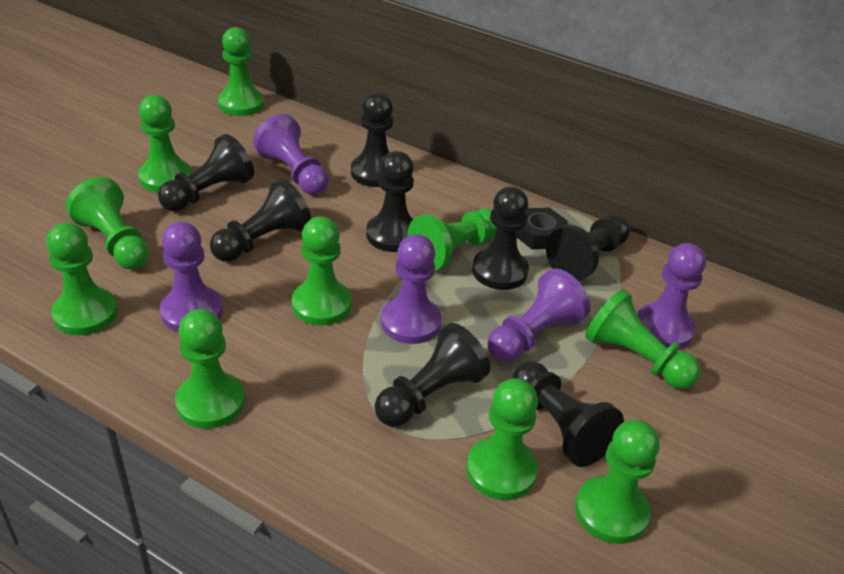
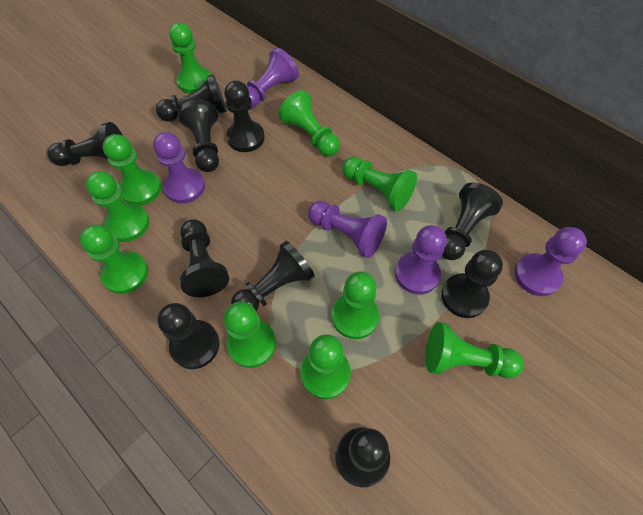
black nut: [517,207,567,249] = 1 -> none = 0
black pawn: [158,134,254,212] [210,179,311,262] [351,92,393,187] [366,151,414,252] [375,323,490,427] [472,186,529,290] [512,361,624,467] [546,215,630,281] = 8 -> [47,122,123,166] [156,74,227,122] [157,303,220,369] [178,99,219,172] [180,219,229,297] [224,80,265,152] [231,241,315,311] [335,428,390,487] [441,250,503,318] [442,183,503,260] = 10

